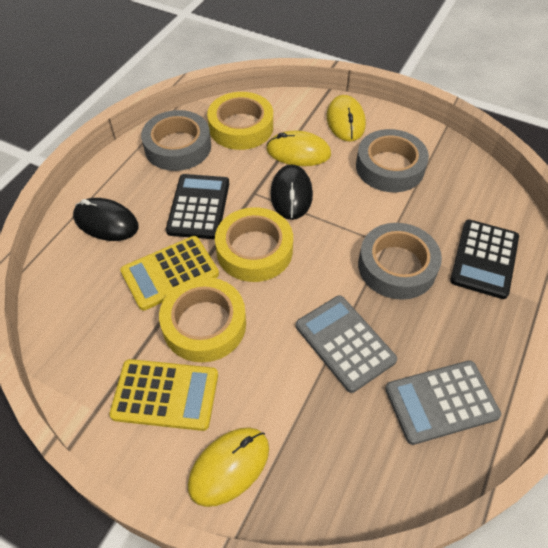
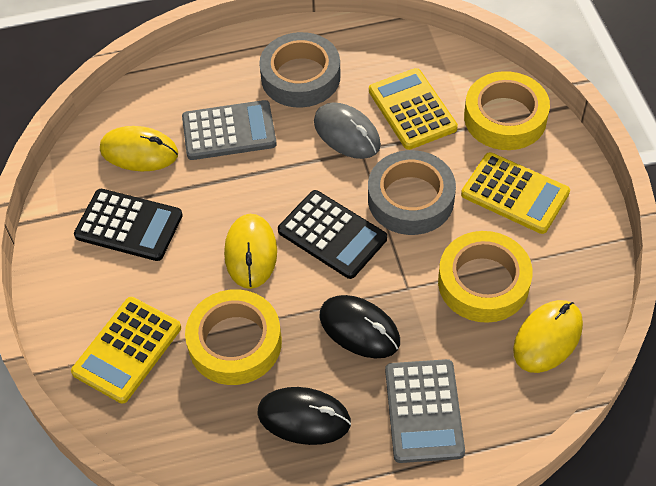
grey mouse: none = 0 -> [314,102,381,159] = 1
grey tape: [141,110,211,171] [356,129,429,192] [358,223,442,300] = 3 -> [259,32,341,108] [368,150,456,235] = 2
yellow calculator: [109,359,218,431] [120,236,219,311] = 2 -> [71,297,181,404] [369,68,458,150] [461,152,570,234] = 3

